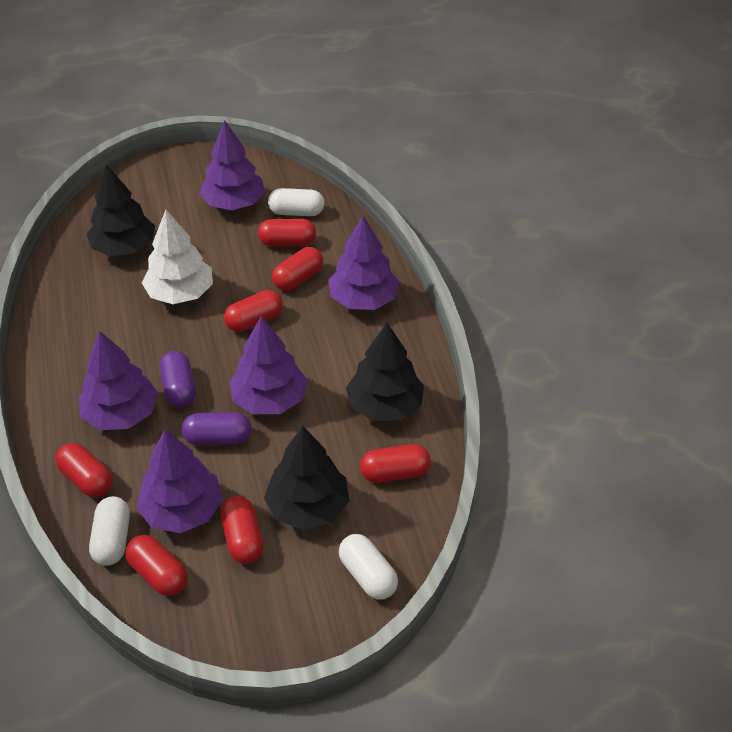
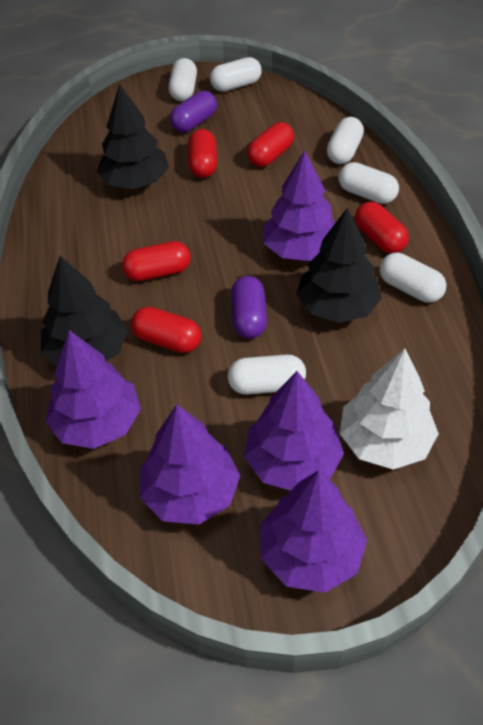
red capsule: [55,443,113,497] [125,535,188,596] [220,496,264,564] [224,290,283,332] [258,219,316,247] [272,247,323,291] [360,444,431,483] = 7 -> [122,241,191,281] [131,307,201,353] [188,129,217,178] [247,122,294,167] [355,202,409,254] = 5
white capsule: [89,496,130,566] [268,188,324,216] [339,534,398,599] = 3 -> [169,58,197,101] [210,57,262,92] [228,354,306,395] [327,117,364,164] [339,162,399,204] [379,253,447,303] = 6

